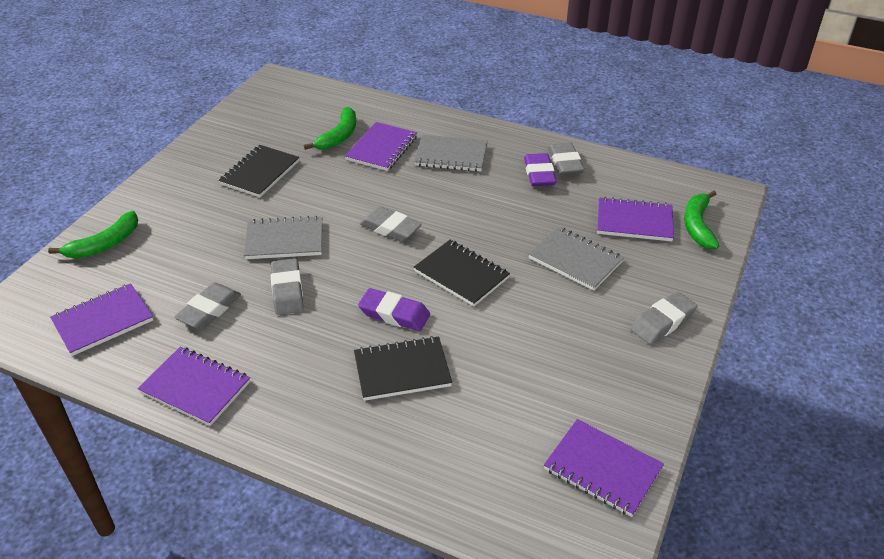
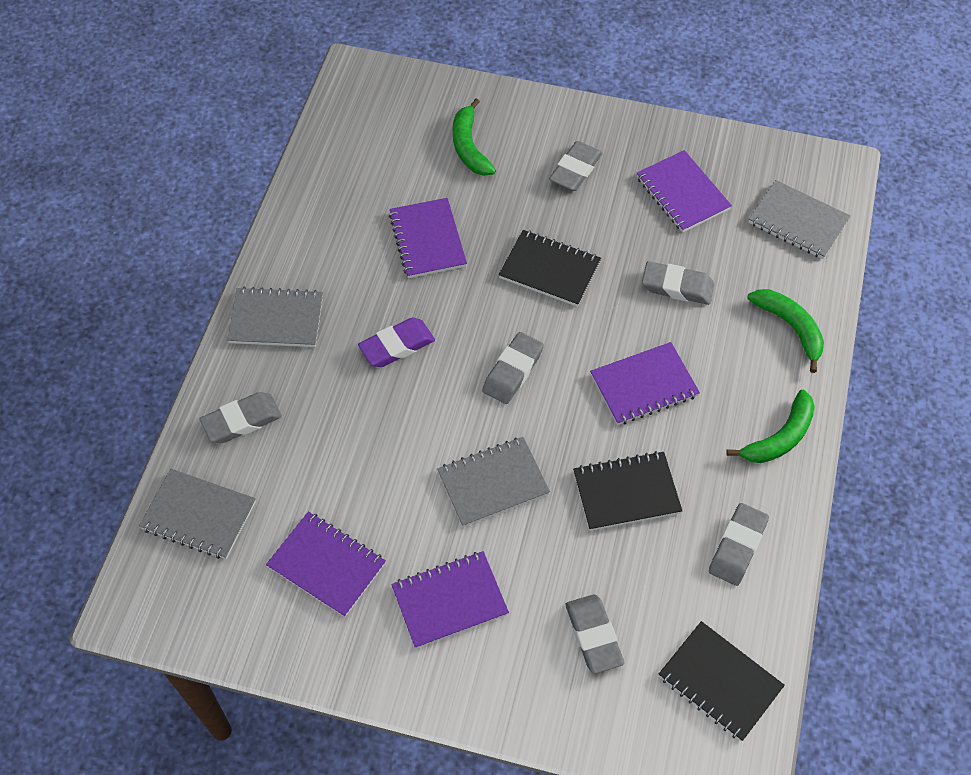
grey eraser: [174,283,241,329] [271,258,303,315] [360,206,422,242] [548,142,585,175] [630,292,697,344] = 5 -> [200,392,282,443] [482,332,544,404] [549,141,603,191] [566,594,624,674] [642,261,714,305] [709,503,769,586] = 6
grey notebook: [244,216,322,259] [414,135,488,172] [528,227,624,291] = 3 -> [139,469,256,559] [227,287,323,347] [437,437,550,527] [748,180,850,259] = 4
purple eraser: [358,288,430,331] [524,153,557,186] = 2 -> [358,318,435,367] = 1

